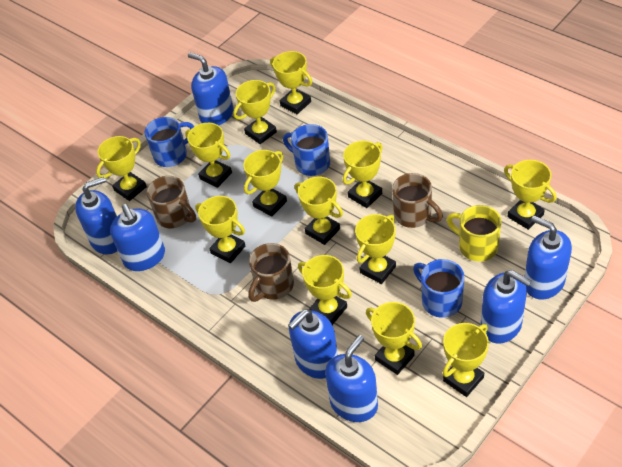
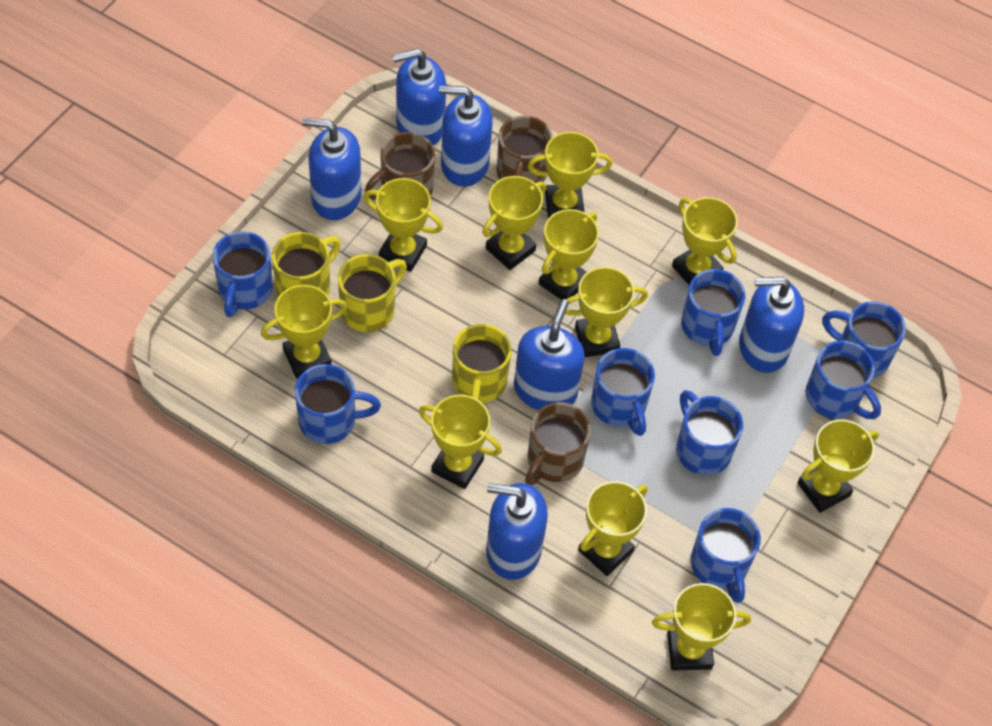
blue mug: [145,117,194,167] [283,124,330,176] [413,259,464,318] = 3 -> [213,231,273,317] [295,364,381,444] [591,348,655,436] [676,390,743,475] [681,269,745,356] [690,508,761,603] [806,340,881,419] [822,301,906,378] = 8
blue soap dispenser: [75,177,117,255] [110,204,165,271] [188,53,233,125] [288,309,338,379] [325,335,378,422] [481,270,531,344] [524,216,572,299] = 7 -> [302,118,361,220] [392,48,446,145] [439,86,493,187] [486,483,548,580] [514,299,585,410] [739,277,804,373] = 6
yellow mug: [447,205,502,261] = 1 -> [272,232,341,297] [338,254,407,332] [452,324,511,403] = 3
yellow trophy: [96,136,147,201] [185,123,232,188] [195,196,245,263] [233,80,277,144] [243,150,287,217] [270,51,312,114] [295,176,343,245] [298,255,352,325] [343,141,383,208] [355,214,396,284] [366,302,422,375] [443,323,489,397] [504,160,557,230] = 13 -> [261,285,347,379] [364,178,443,272] [419,395,502,489] [482,176,546,270] [528,132,612,218] [539,209,599,299] [565,267,648,357] [578,481,648,576] [652,583,751,671] [672,197,738,286] [797,419,879,513] = 11

